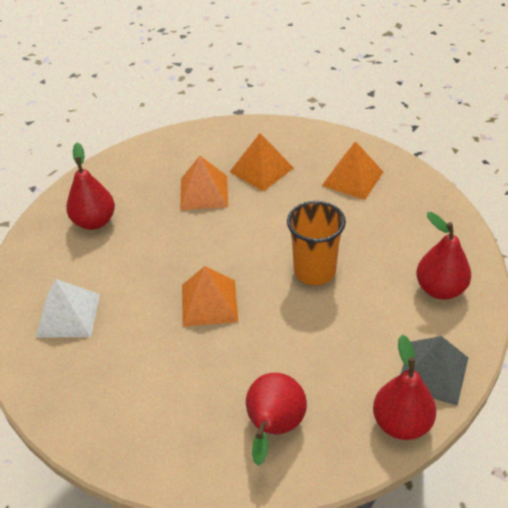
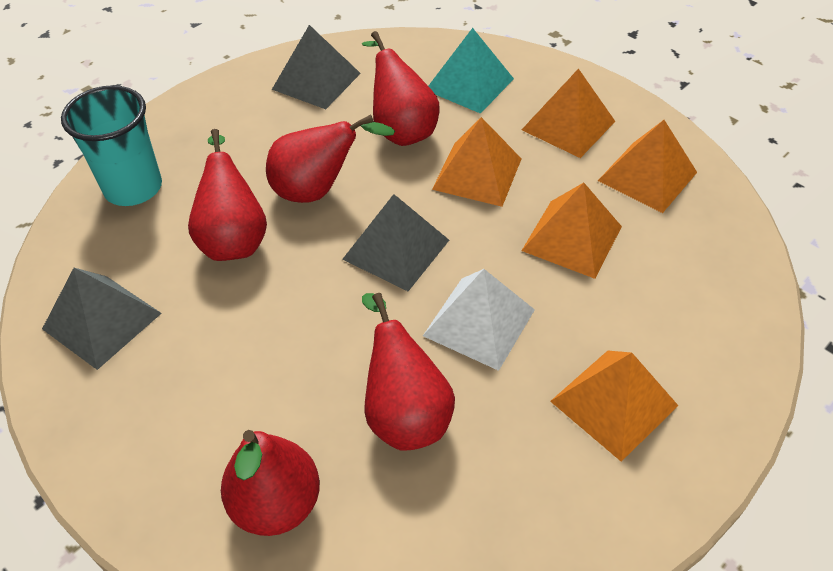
grey pyramid: [400,336,468,406] = 1 -> [42,268,162,370] [272,25,361,109] [342,194,449,291] = 3
orange cup: [287,201,346,285] = 1 -> none = 0
orange pyramid: [180,156,228,210] [182,266,238,327] [230,133,293,192] [322,141,383,200] = 4 -> [432,117,522,207] [521,183,622,279] [522,68,615,158] [550,351,678,462] [598,120,697,213] = 5
red pear: [66,142,115,230] [246,373,307,466] [373,335,436,440] [416,212,471,299] = 4 -> [188,129,267,261] [221,430,320,536] [266,115,395,203] [362,31,440,146] [362,293,455,451] = 5
turquoise cup: none = 0 -> [61,85,162,206] = 1
turquoise pyramid: none = 0 -> [429,28,514,114] = 1

